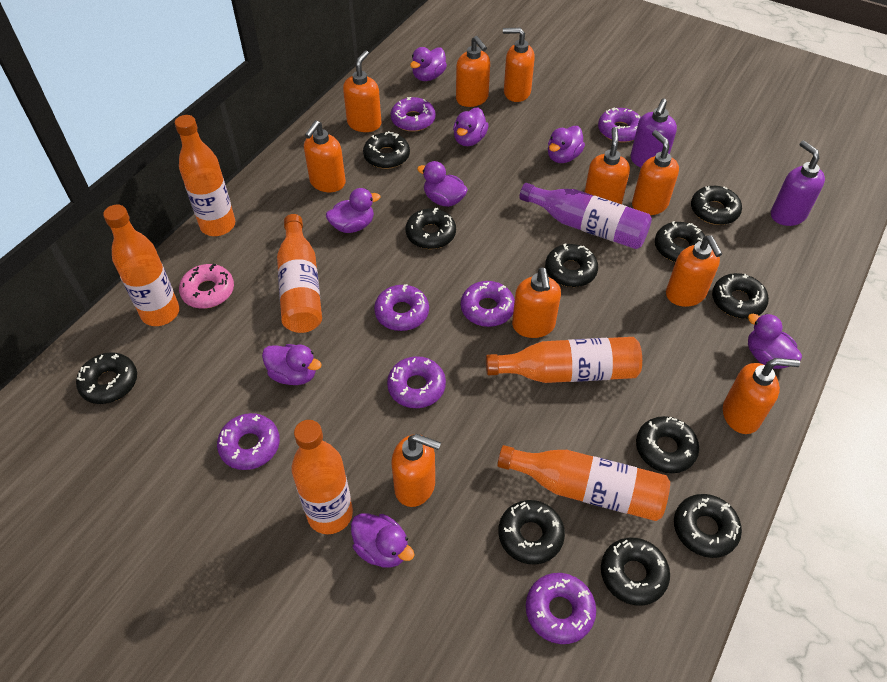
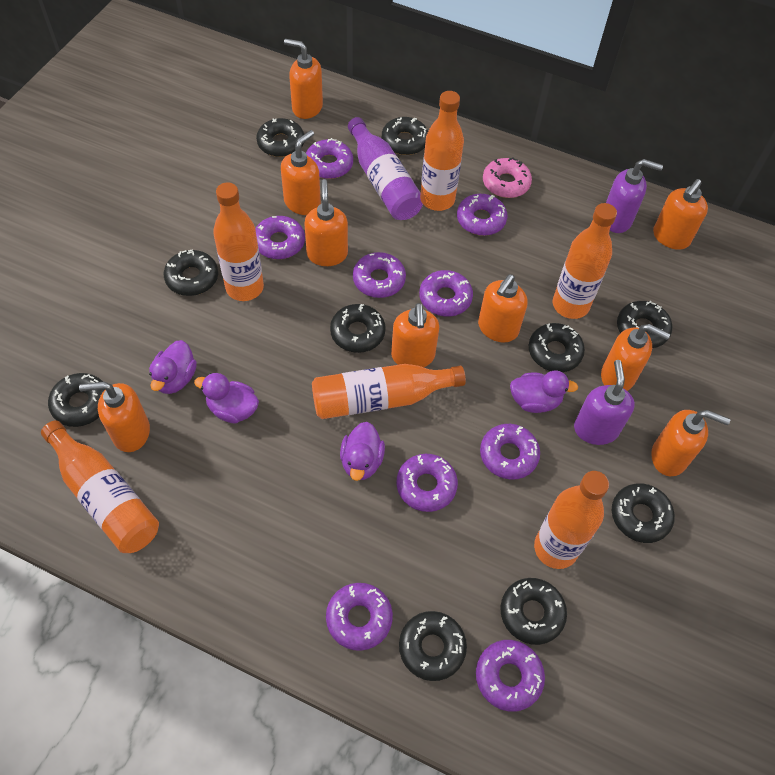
black donut: [76,352,137,404] [363,131,410,169] [406,208,456,249] [498,500,565,564] [545,243,598,287] [601,538,670,606] [636,416,699,473] [655,221,705,262] [674,494,742,558] [691,186,742,225] [712,273,769,319] = 11 -> [48,373,105,427] [164,249,218,296] [256,118,304,157] [330,304,386,353] [382,117,428,155] [399,611,467,681] [500,578,567,645] [529,323,585,372] [612,484,675,543] [617,301,672,348] = 10
orange soap dispenser: [304,120,346,192] [343,51,381,132] [391,434,441,507] [456,36,490,107] [503,28,535,102] [512,267,561,338] [585,127,630,204] [632,130,679,215] [666,235,722,307] [723,358,800,434] = 10 -> [79,381,150,452] [281,130,321,215] [284,39,323,119] [304,179,348,266] [391,303,439,367] [478,274,528,343] [601,324,670,391] [651,410,730,476] [653,179,708,250] = 9
purple donut: [217,413,280,470] [374,284,429,331] [387,356,446,408] [391,97,436,132] [461,281,515,327] [526,573,596,644] [598,107,641,142] = 7 -> [255,216,305,259] [306,138,353,179] [326,583,393,651] [353,252,406,298] [396,454,458,512] [419,270,473,317] [457,194,507,236] [476,640,545,712] [480,424,540,480] = 9
purple duck: [262,344,322,385] [326,188,380,233] [351,513,415,568] [410,47,447,81] [417,161,468,207] [453,107,489,146] [548,126,585,163] [748,314,802,369] = 8 -> [149,340,197,394] [194,373,259,424] [340,422,385,481] [510,370,578,413] = 4

